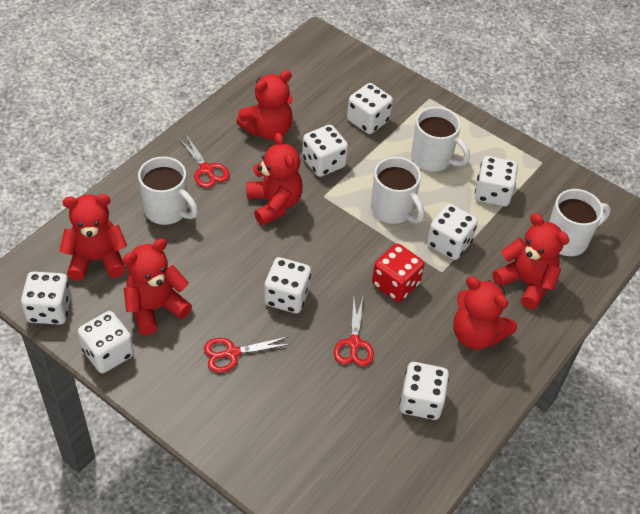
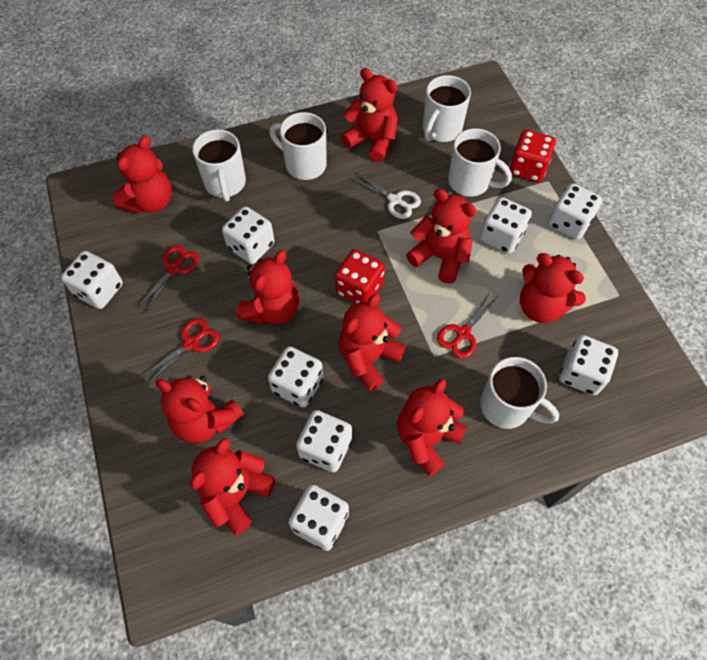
red dice: [372,244,424,302] = 1 -> [335,249,385,304] [509,130,556,182] = 2
red teddy bear: [59,194,127,281] [122,239,192,335] [236,70,293,140] [246,133,303,226] [453,276,517,349] [493,213,569,309] = 6 -> [112,136,172,214] [156,375,244,444] [190,438,275,535] [236,250,299,325] [339,293,406,391] [341,68,398,162] [397,379,467,476] [406,189,477,284] [520,253,586,323] = 9
white mug: [138,156,198,225] [371,157,424,224] [411,107,470,172] [549,189,611,256] = 4 -> [192,129,246,202] [269,112,327,180] [423,75,471,142] [448,128,512,197] [480,357,559,429] = 5
white scissors: none = 0 -> [351,173,421,219] = 1

